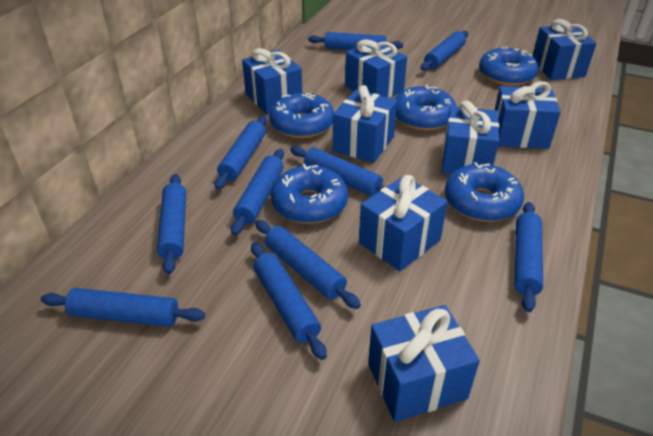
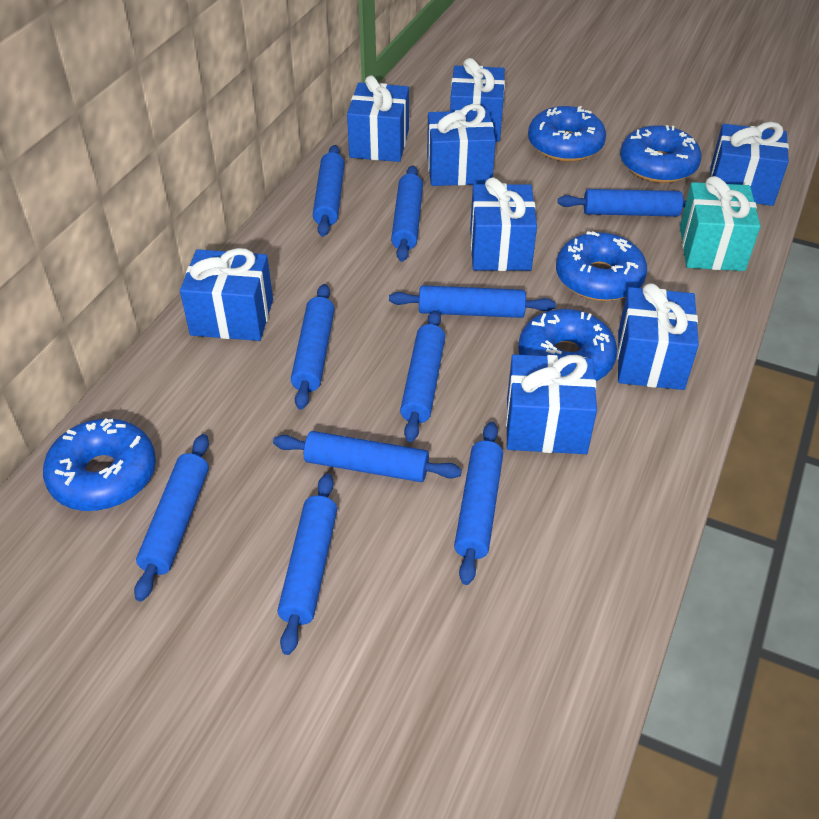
turquoise gift: none = 0 -> [680,176,760,271] = 1

